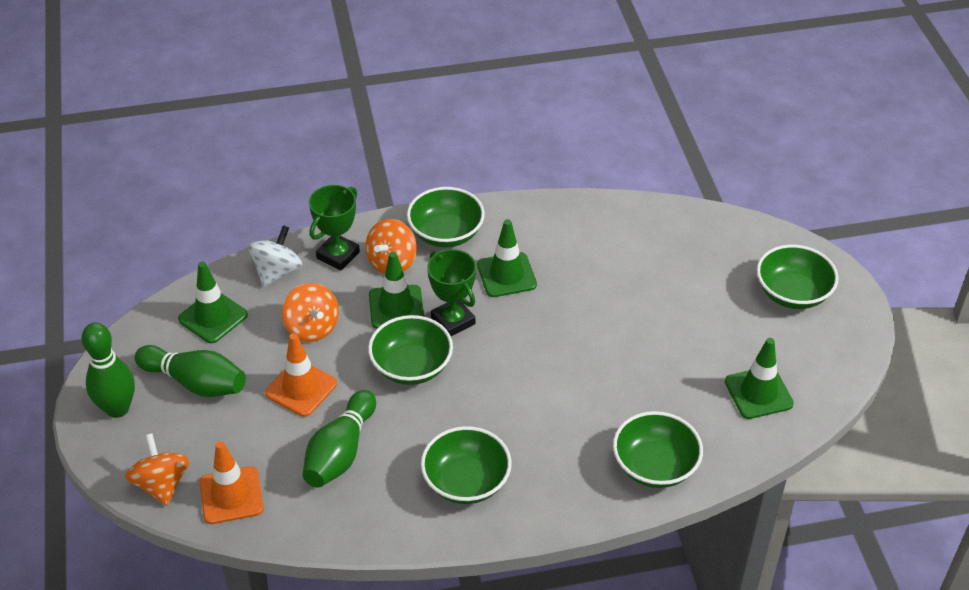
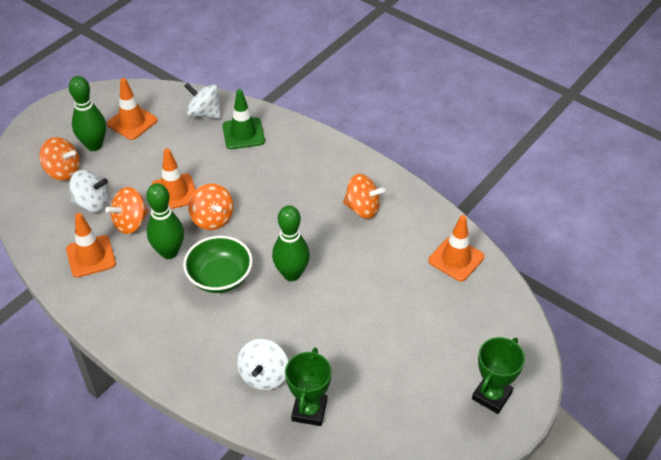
green bowl: [368,315,453,385] [407,187,485,247] [421,426,512,504] [613,411,703,488] [757,245,839,309] = 5 -> [183,236,253,293] = 1
green traffic cone: [178,262,248,343] [369,252,424,329] [477,219,537,297] [725,338,794,419] = 4 -> [222,89,265,149] = 1
orange spinning top: [125,433,190,506] [282,283,339,342] [366,219,417,274] = 3 -> [39,137,80,181] [105,187,149,234] [188,183,233,230] [343,174,385,219] = 4
orange traffic cone: [199,441,264,524] [265,333,337,417] = 2 -> [66,213,116,278] [107,78,157,140] [151,148,196,209] [428,215,484,281] = 4
white spinning top: [248,225,302,287] = 1 -> [69,170,108,212] [184,82,221,119] [237,339,288,391] = 3

